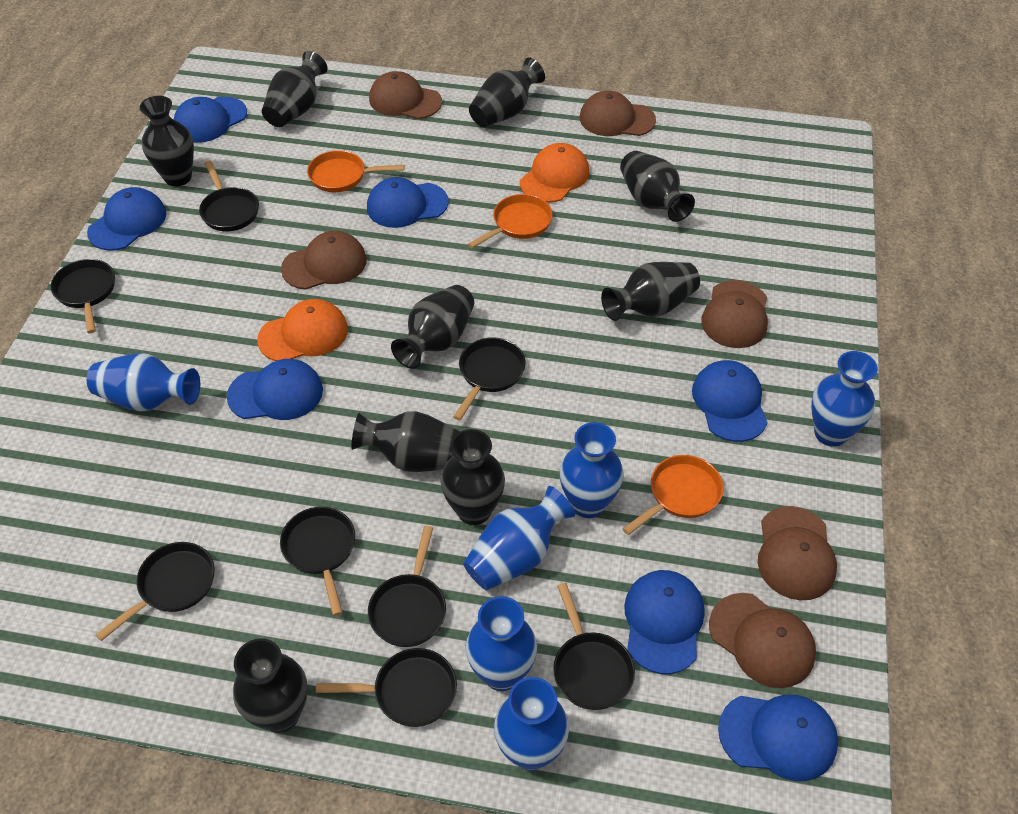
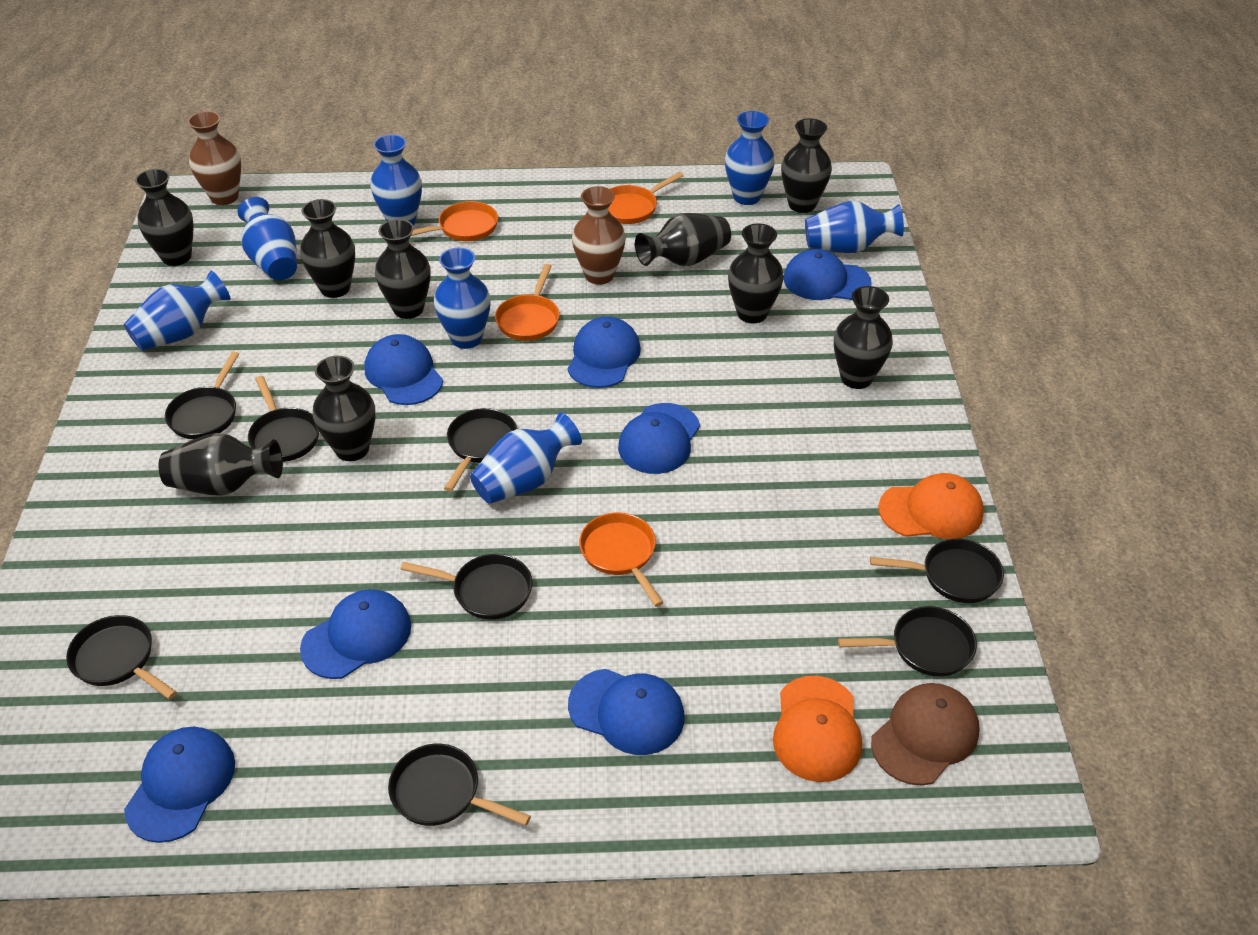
blue vase: [87,353,200,412] [463,486,575,591] [466,596,537,691] [494,677,569,771] [560,422,624,518] [811,351,878,447] = 6 -> [124,271,231,350] [238,197,297,280] [370,134,422,225] [434,248,491,349] [470,412,582,504] [725,111,775,205] [805,201,904,253] = 7
brown cap: [281,231,367,290] [369,71,442,119] [580,91,656,136] [701,280,768,348] [709,593,816,688] [758,506,837,600] = 6 -> [871,683,980,786] = 1
brown vase: none = 0 -> [188,111,241,205] [572,186,626,285] = 2
orange pan: [307,150,405,192] [468,194,553,249] [622,455,724,535] = 3 -> [411,201,498,241] [495,264,560,341] [579,513,664,607] [608,172,684,224] = 4

